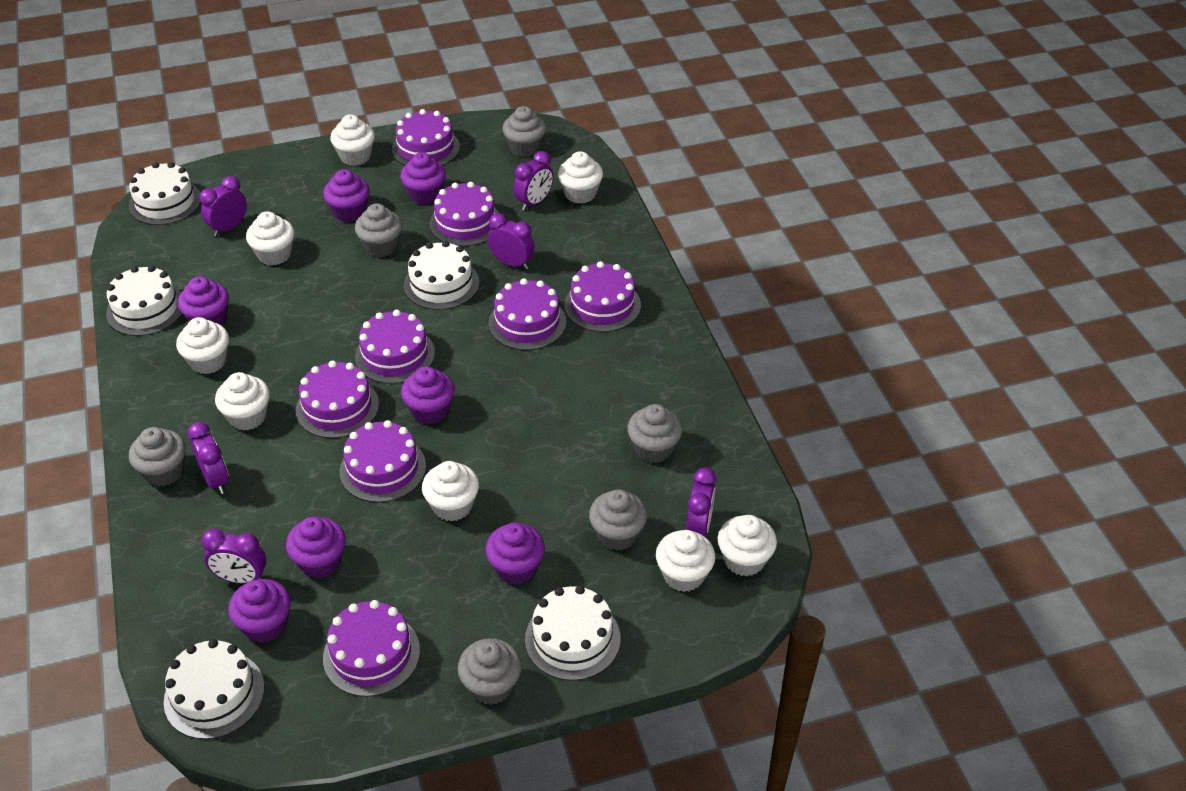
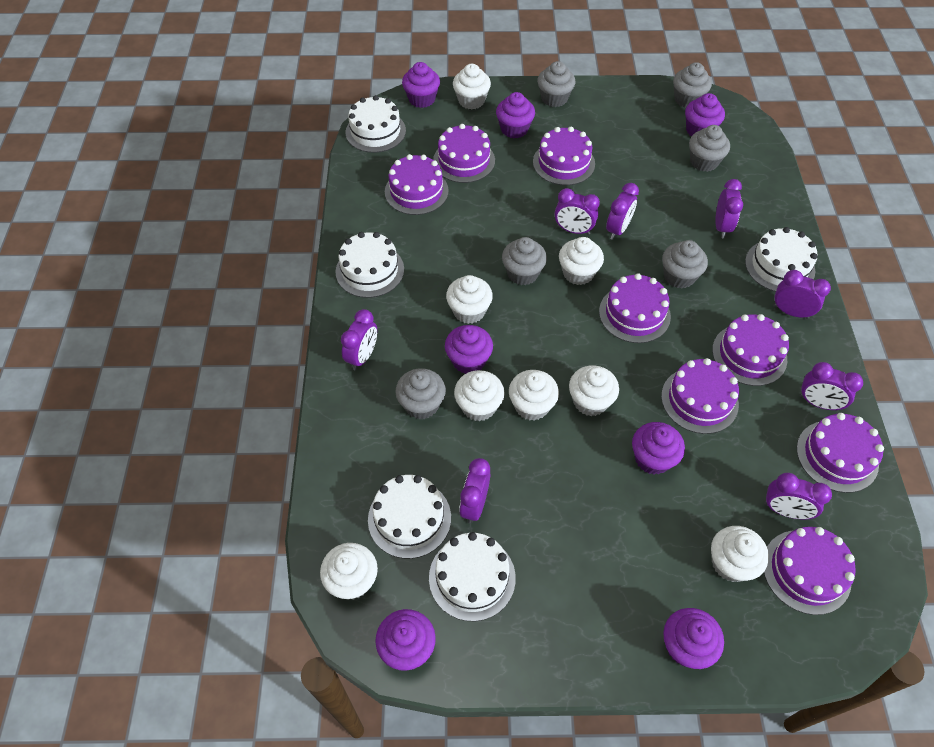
purple clock: [188,422,229,494] [199,176,247,236] [202,529,266,584] [488,213,535,269] [514,151,554,211] [686,468,716,537] = 6 -> [341,309,377,370] [459,458,490,523] [555,188,600,235] [606,183,639,240] [715,179,743,238] [765,473,832,519] [773,270,831,319] [800,362,863,411] = 8

